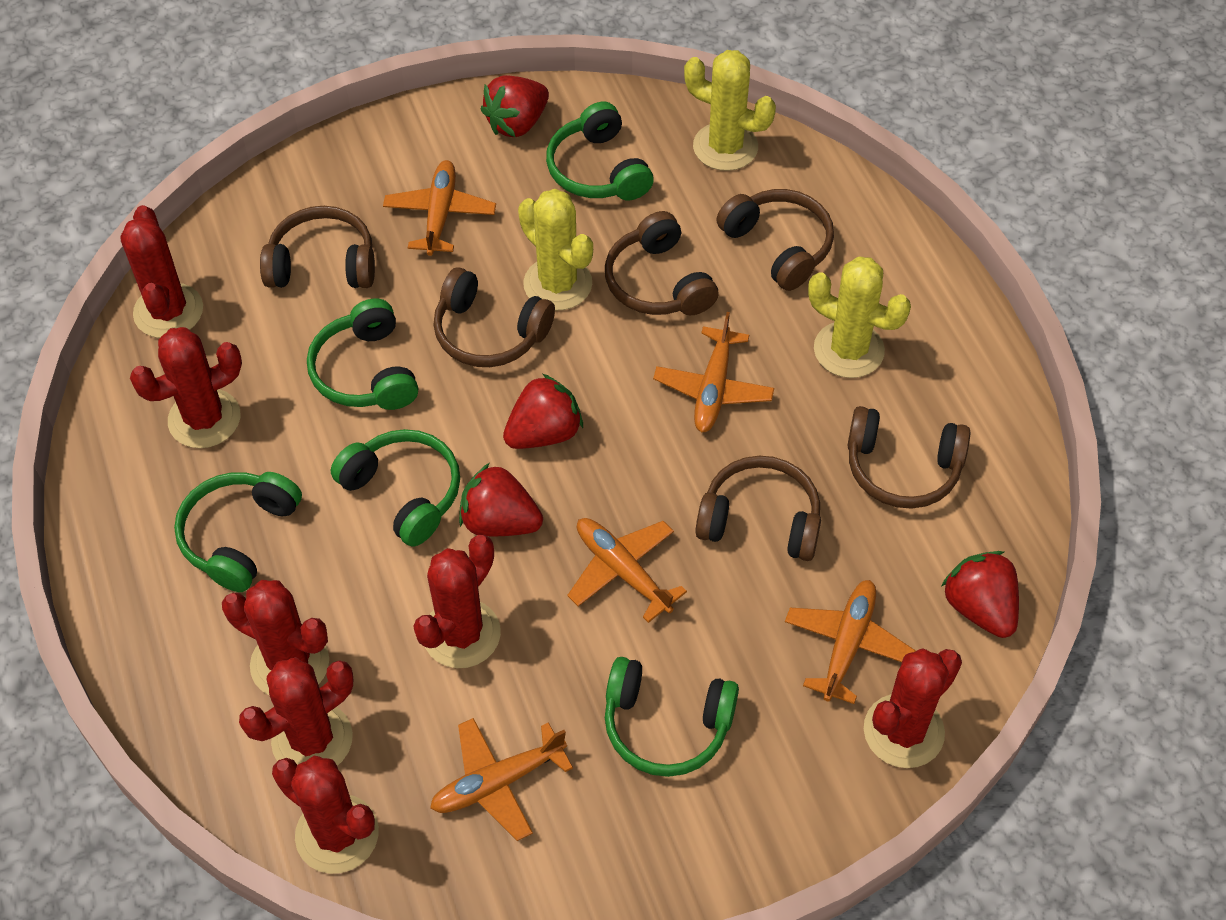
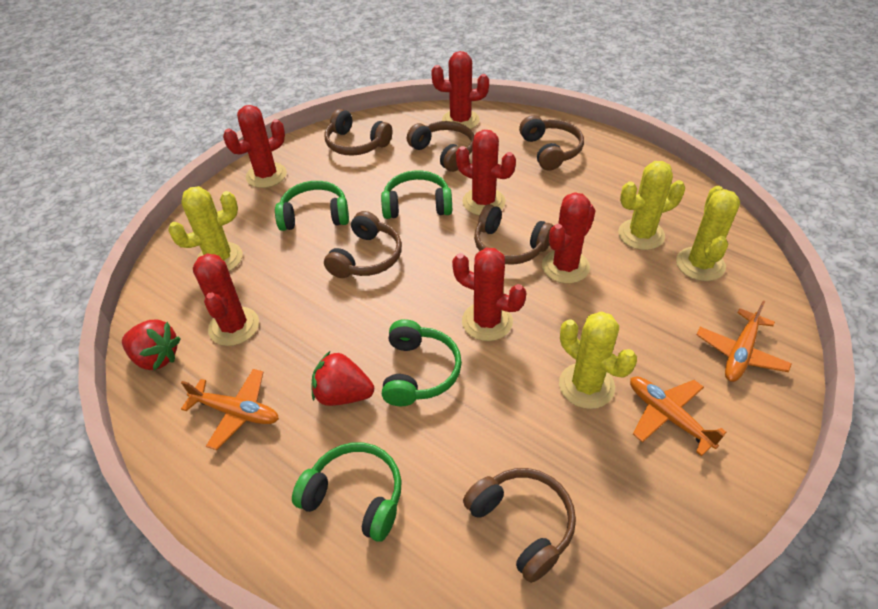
green headphones: [174,472,302,592] [307,298,418,410] [331,429,460,546] [546,102,654,200] [605,657,739,777] = 5 -> [275,181,349,231] [292,442,402,542] [381,170,452,219] [382,319,462,406] = 4
orange plane: [383,160,496,256] [430,718,573,841] [567,518,687,623] [653,312,774,432] [785,580,916,704] = 5 -> [181,369,279,450] [630,376,726,456] [696,300,792,382] = 3
red cactus: [120,205,203,338] [130,327,242,448] [222,580,329,696] [239,657,353,766] [272,756,379,874] [413,535,501,668] [864,648,962,768] = 7 -> [193,254,259,346] [223,105,287,188] [431,51,489,129] [452,248,526,341] [456,130,516,215] [542,192,596,284] = 6
red strawberry: [459,463,543,536] [481,75,549,137] [503,374,583,449] [941,551,1019,638] = 4 -> [122,320,181,370] [311,351,374,406] = 2
yellow cactus: [518,189,593,311] [684,50,776,171] [808,256,911,378] = 3 -> [168,186,243,271] [559,311,637,409] [618,161,685,250] [676,186,740,281] = 4

